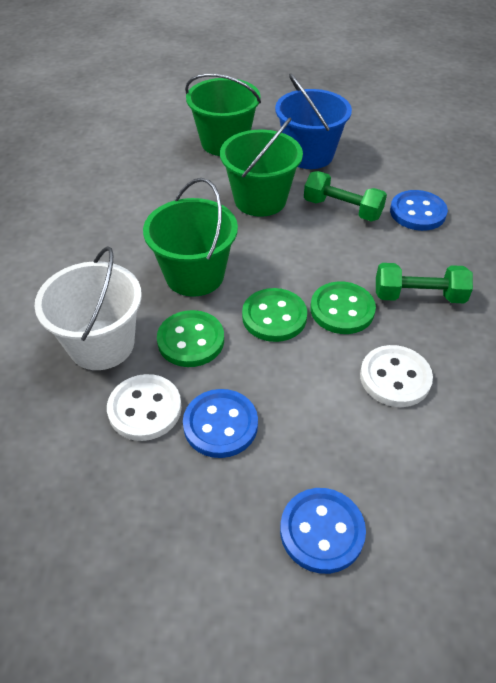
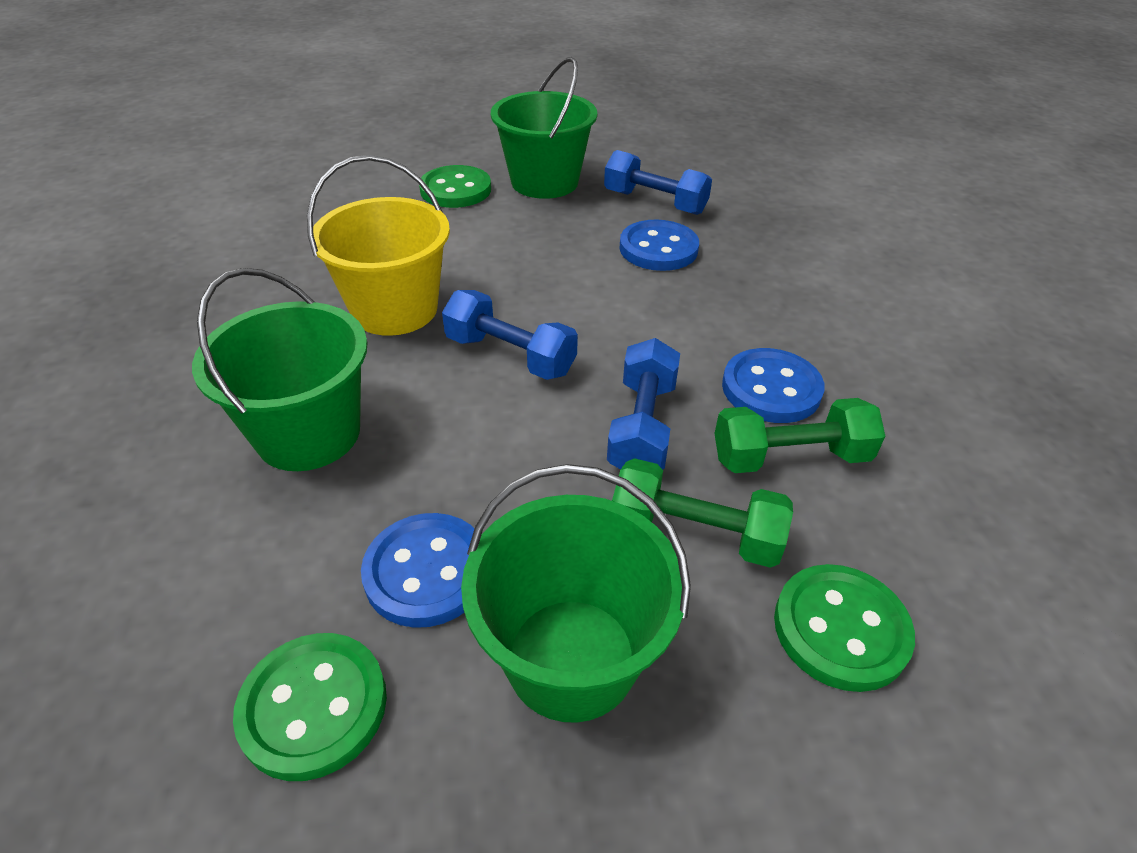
blue bucket: [275,73,352,169] = 1 -> none = 0
blue dumbbell: none = 0 -> [442,290,578,380] [604,150,712,215] [607,338,680,470] = 3
white bucket: [34,246,142,370] = 1 -> none = 0
white button: [107,374,182,441] [360,345,433,407] = 2 -> none = 0
yellow bucket: none = 0 -> [307,155,450,336] = 1

